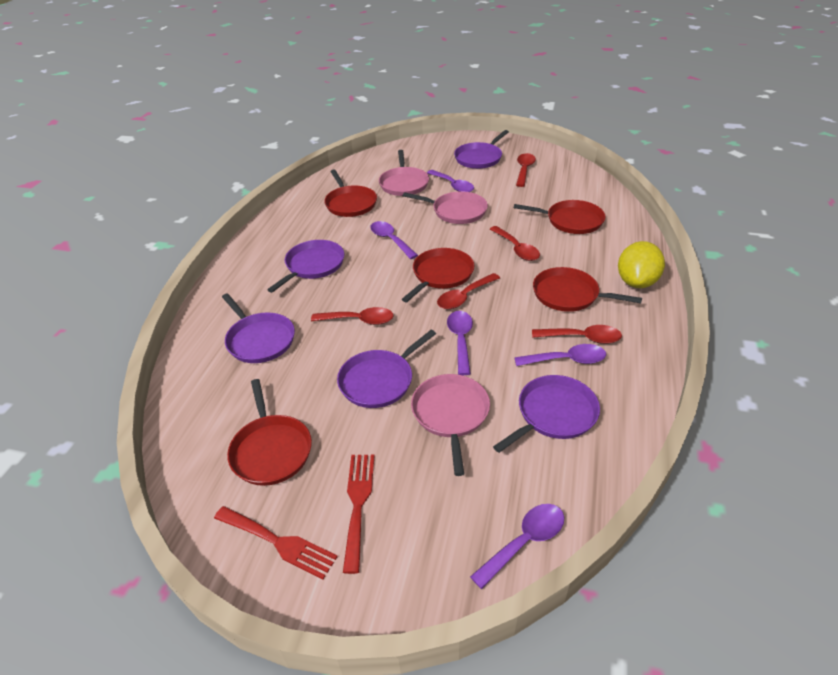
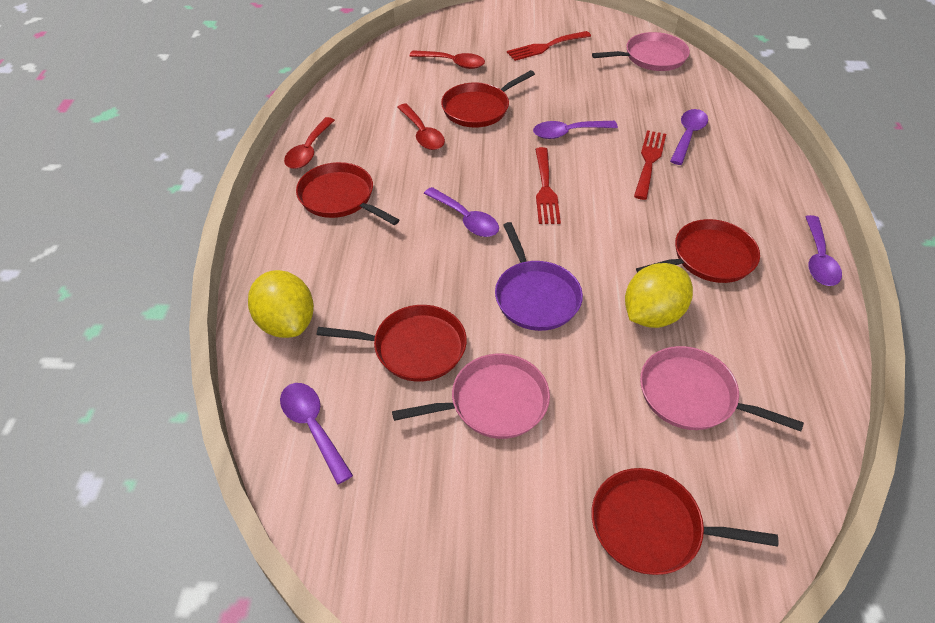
purple pan: [222,293,295,363] [267,240,344,293] [337,330,436,408] [454,130,509,169] [493,375,600,453] = 5 -> [495,222,583,331] = 1
red fork: [214,506,338,579] [343,455,375,574] = 2 -> [507,31,591,61] [535,147,561,224] [634,130,666,200] = 3
red spoon: [311,307,393,325] [437,273,500,309] [490,226,540,261] [516,153,536,187] [532,325,622,344] = 5 -> [284,117,335,169] [397,104,445,150] [410,50,485,69] = 3
yellow lemon: [618,241,665,288] = 1 -> [248,270,314,338] [625,263,693,328] = 2

